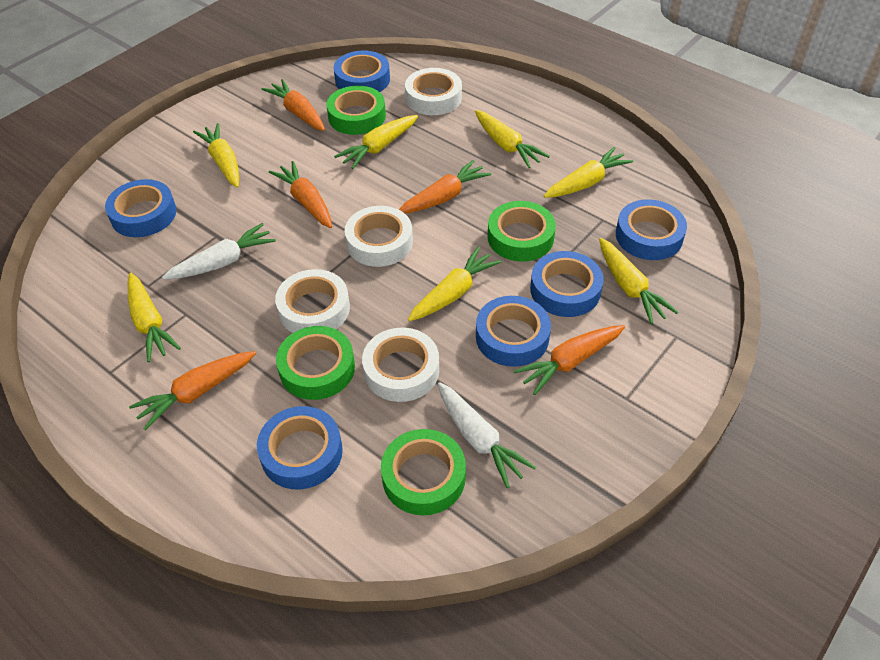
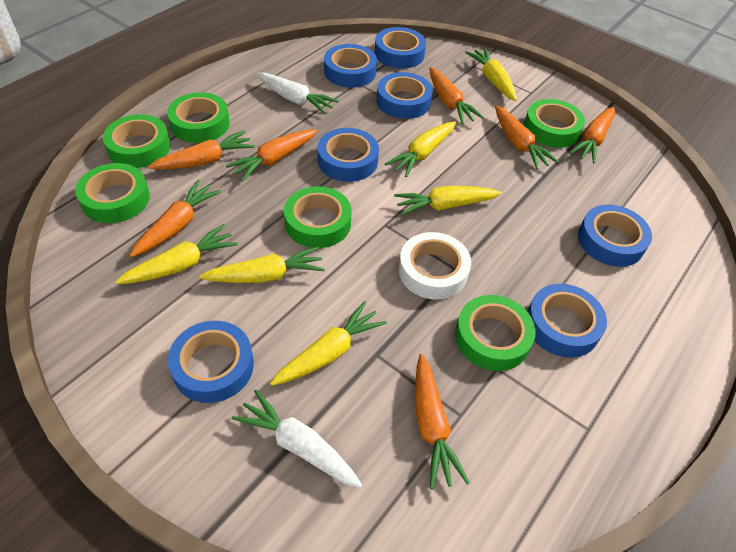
blue tape: [105,179,176,237] [257,406,343,490] [333,51,390,92] [476,296,551,367] [530,251,604,317] [616,199,687,260] = 6 -> [168,321,254,403] [318,128,379,182] [324,44,377,88] [374,27,426,69] [377,72,433,119] [527,284,607,358] [578,205,652,267] = 7
green tape: [276,326,355,400] [326,86,386,135] [381,429,466,515] [488,201,556,262] = 4 -> [75,163,150,223] [103,114,171,168] [167,92,230,143] [284,186,351,248] [455,295,536,371] [524,99,585,148] = 6
orange carrot: [129,351,256,430] [261,79,325,131] [269,161,332,228] [399,160,491,213] [514,325,625,395] = 5 -> [130,180,221,257] [148,131,255,170] [226,129,317,181] [415,354,470,490] [429,67,484,124] [495,105,559,169] [569,107,615,163] = 7
white tape: [275,269,350,333] [345,206,413,267] [362,328,439,402] [405,68,462,115] = 4 -> [399,232,471,300] = 1
yellow carrot: [128,273,181,362] [193,123,239,188] [334,115,418,169] [408,247,501,321] [475,110,550,168] [544,147,634,198] [599,238,678,324] = 7 -> [115,224,238,284] [200,246,325,283] [270,301,387,386] [385,121,456,177] [394,186,502,216] [465,48,517,101] = 6

